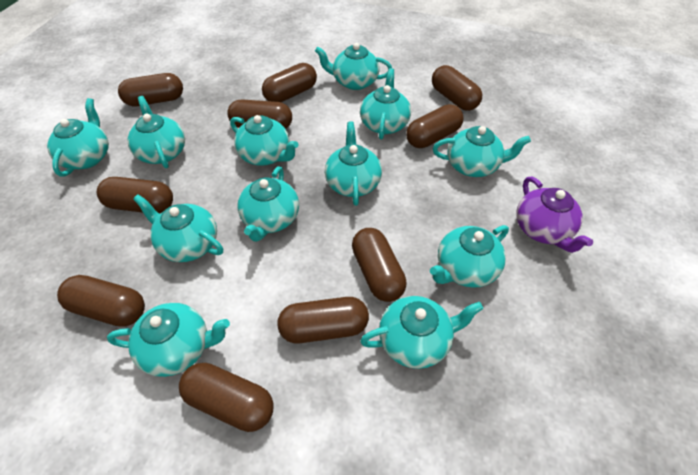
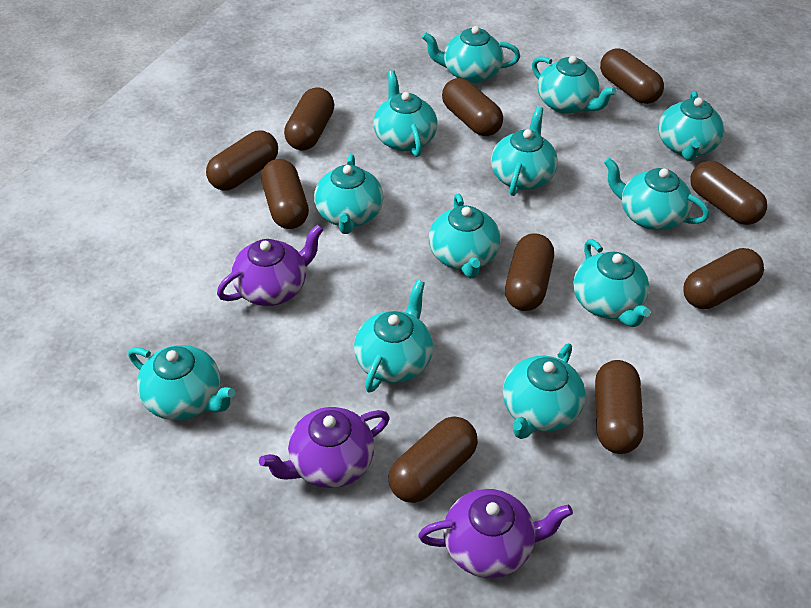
purple teapot: [516,177,593,253] = 1 -> [217,224,324,306] [259,407,390,488] [418,489,573,578] = 3

